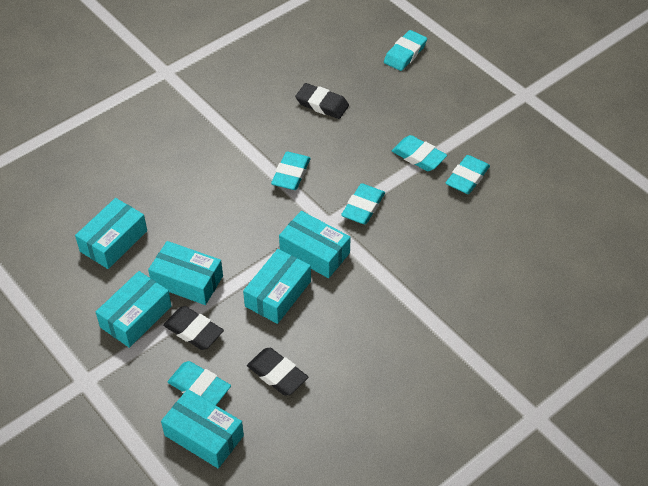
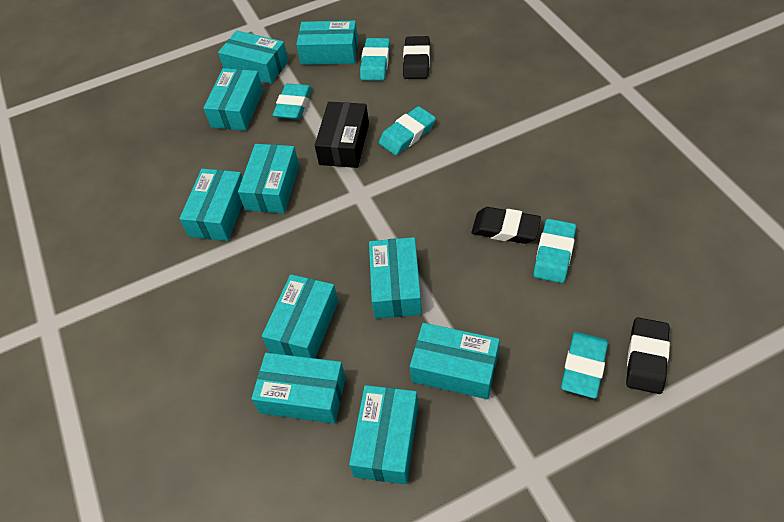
black box: none = 0 -> [315,102,369,168] = 1
turquoise box: [75,198,147,269] [96,271,172,348] [148,241,223,305] [161,389,244,468] [243,249,311,324] [279,211,351,278] = 6 -> [179,169,243,241] [203,68,263,131] [218,30,289,84] [238,144,299,213] [251,353,346,424] [262,274,338,358] [296,21,358,65] [349,385,418,484] [369,237,422,319] [410,323,500,399] = 10
turquoise eraser: [168,361,231,405] [271,152,310,190] [341,184,385,224] [384,30,427,71] [392,135,447,171] [446,155,490,194] = 6 -> [273,83,312,120] [360,38,390,81] [379,106,436,155] [533,219,576,283] [561,332,608,399] = 5

